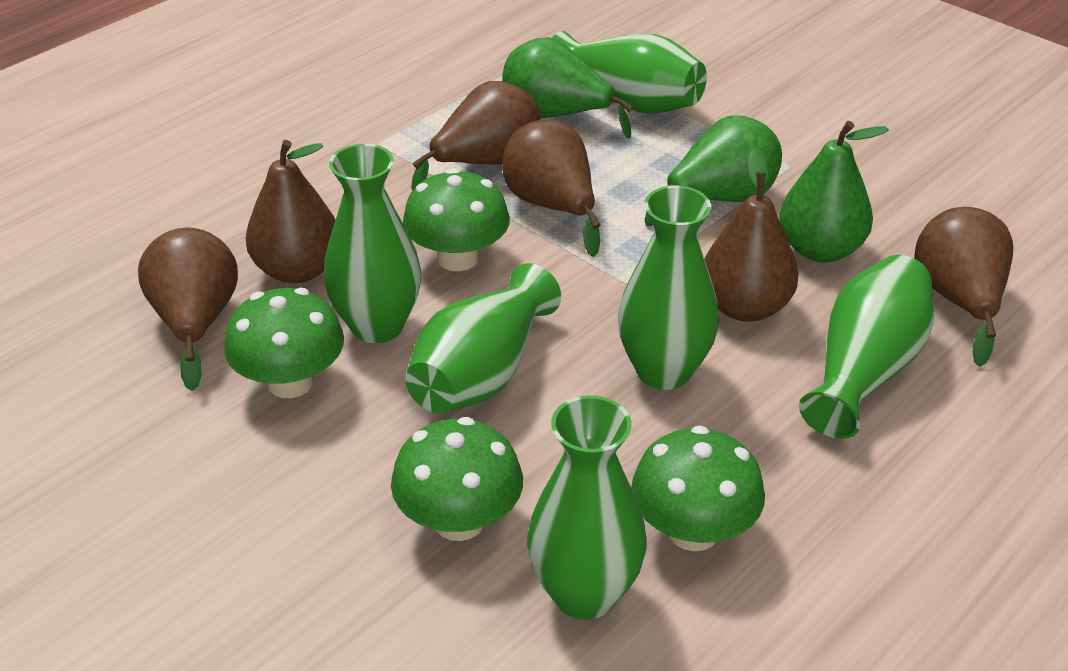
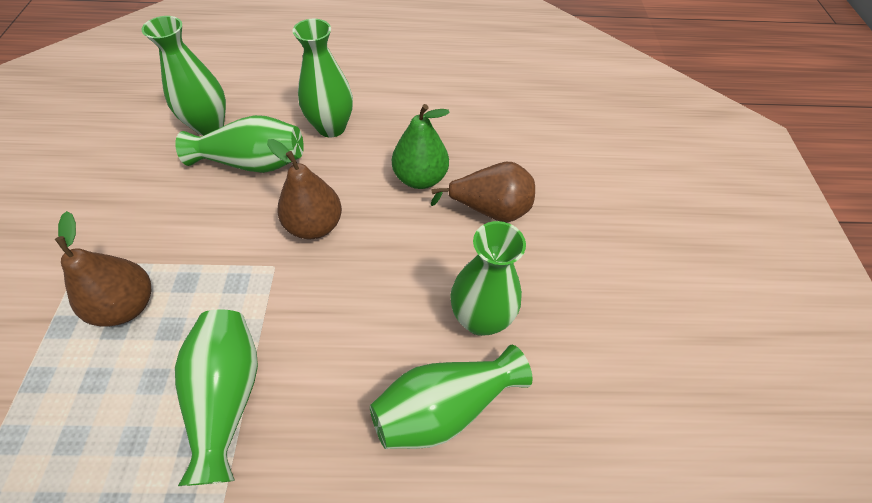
brown pear: [138,228,238,391] [246,140,336,283] [411,81,540,191] [502,120,601,257] [704,148,799,322] [914,207,1013,367] = 6 -> [55,211,151,327] [267,139,342,239] [431,162,535,223] = 3
green mushroom: [224,288,344,398] [391,417,523,541] [403,168,510,271] [631,426,765,551] = 4 -> none = 0
green pear: [502,37,633,139] [645,115,782,226] [779,121,889,262] = 3 -> [392,104,450,189] = 1

